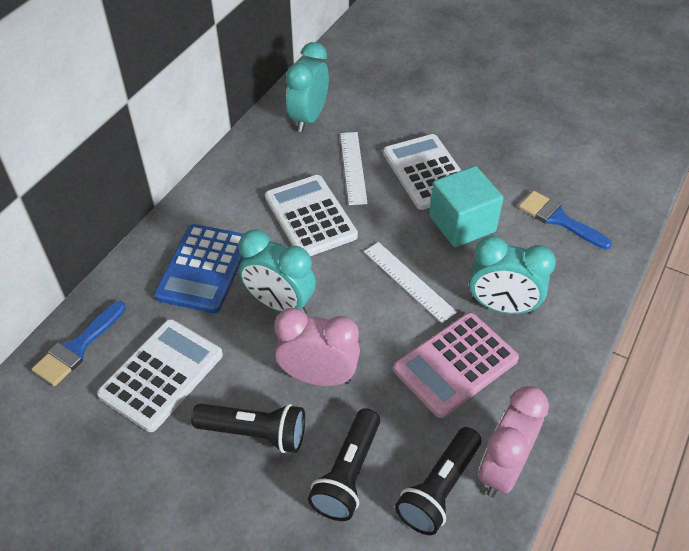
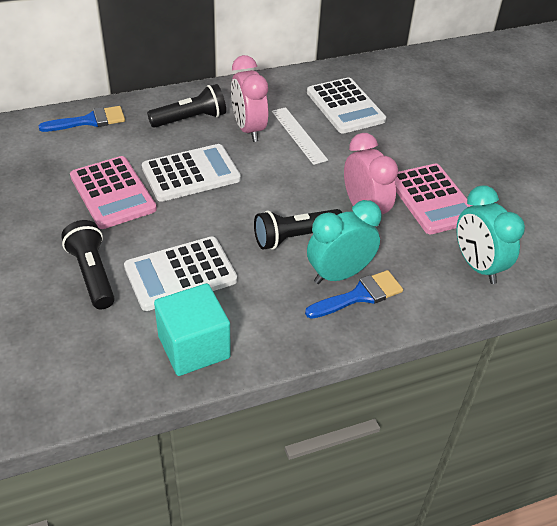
blue calculator: [154,224,243,313] = 1 -> none = 0
pink calculator: [393,313,519,418] = 1 -> [70,156,157,229] [395,164,472,234] = 2
turquoise clock: [239,229,316,313] [286,42,329,132] [469,236,556,314] = 3 -> [307,200,381,284] [456,185,525,284] = 2
white ruler: [340,132,368,205] [364,242,457,323] = 2 -> [272,107,328,165] = 1

